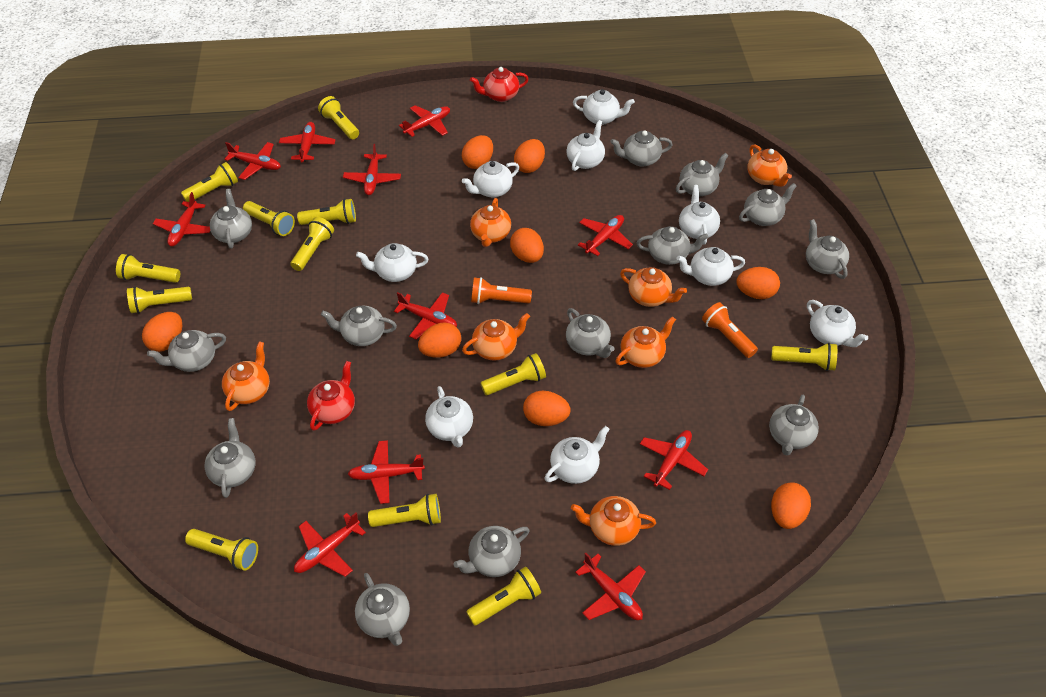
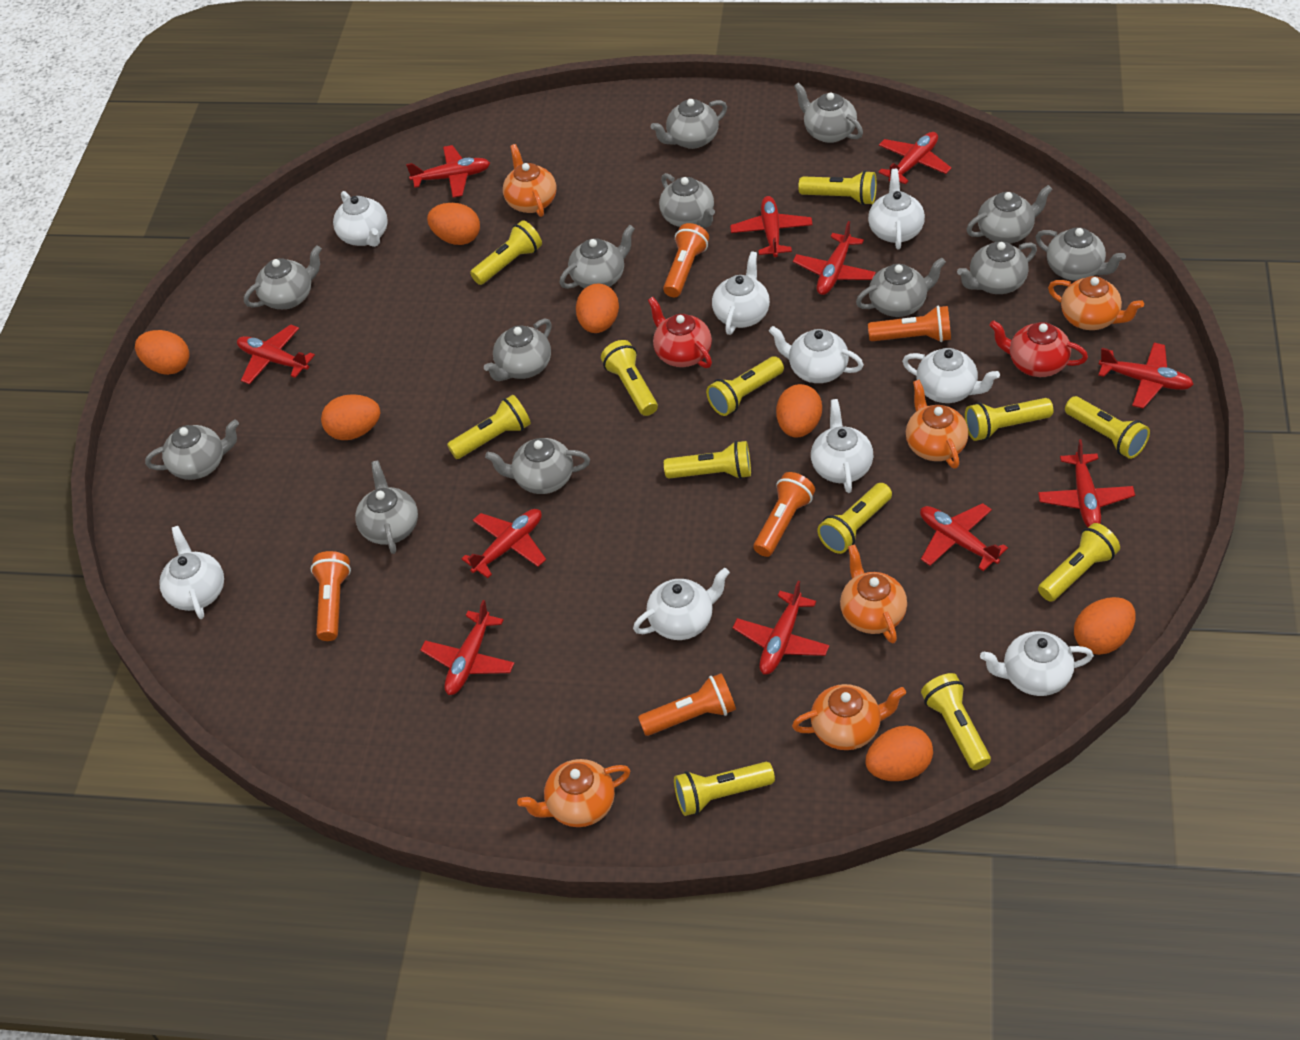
orange egg: [142,312,182,352] [418,322,461,358] [462,135,493,169] [510,228,544,263] [514,139,545,173] [523,390,571,426] [736,267,780,299] [771,482,811,529] = 8 -> [135,330,190,375] [321,394,380,440] [427,203,480,245] [576,283,619,333] [776,384,822,437] [866,726,933,781] [1074,597,1136,655] = 7
orange flashlight: [471,277,532,304] [702,302,758,358] = 2 -> [311,551,351,641] [638,673,736,736] [663,223,709,297] [754,472,815,557] [868,306,951,342] = 5
orange teapot: [222,341,270,411] [462,313,530,361] [470,198,511,247] [571,496,656,546] [616,316,676,368] [620,267,687,307] [747,144,792,187] = 7 -> [503,144,556,217] [517,759,630,827] [792,684,906,750] [840,545,907,643] [906,380,969,469] [1048,276,1144,330] = 6

